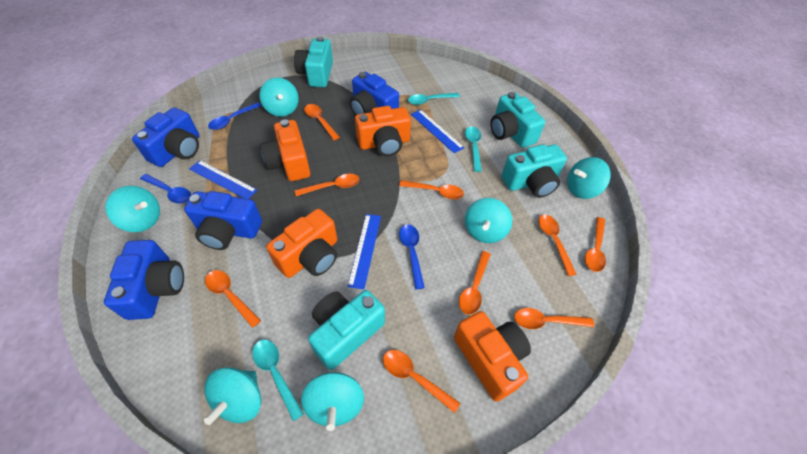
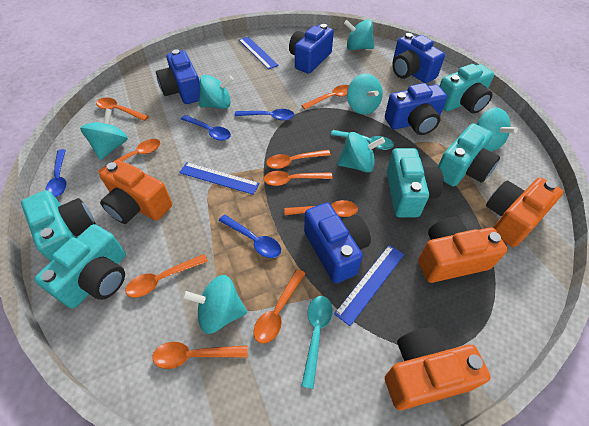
blue camera: [104,240,184,320] [132,107,199,167] [184,191,262,250] [350,72,399,115] = 4 -> [156,49,200,104] [289,24,334,74] [304,202,371,284] [385,83,447,135] [392,33,445,83] = 5
blue spoon: [140,174,191,204] [208,102,262,130] [399,224,425,289] = 3 -> [45,149,67,197] [181,115,231,141] [219,215,281,258] [235,109,294,121] = 4
turquoise camera: [294,37,333,87] [308,290,385,370] [490,92,545,148] [502,144,567,198] = 4 -> [21,190,96,261] [34,224,126,309] [387,148,444,217] [438,123,500,186] [440,64,494,114] = 5
turquoise spinning top: [105,186,160,232] [204,367,261,425] [260,77,299,117] [301,372,364,431] [465,198,512,243] [567,157,611,199] = 6 -> [80,108,128,160] [182,275,247,334] [199,75,233,109] [337,132,385,173] [344,19,374,50] [347,74,383,115] [476,108,518,151] = 7
turquoise spoon: [252,340,304,421] [408,93,460,105] [465,127,482,172] = 3 -> [301,296,333,389] [331,130,394,150] = 2

